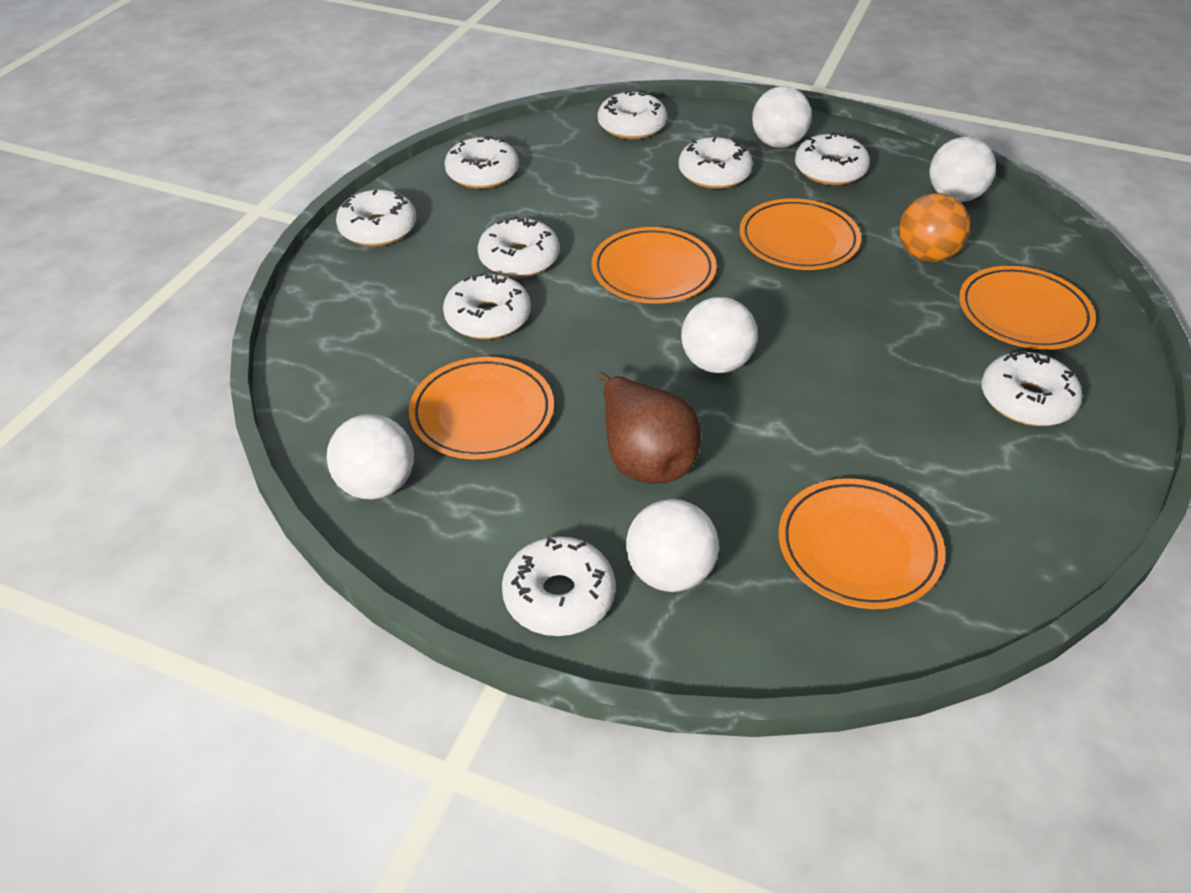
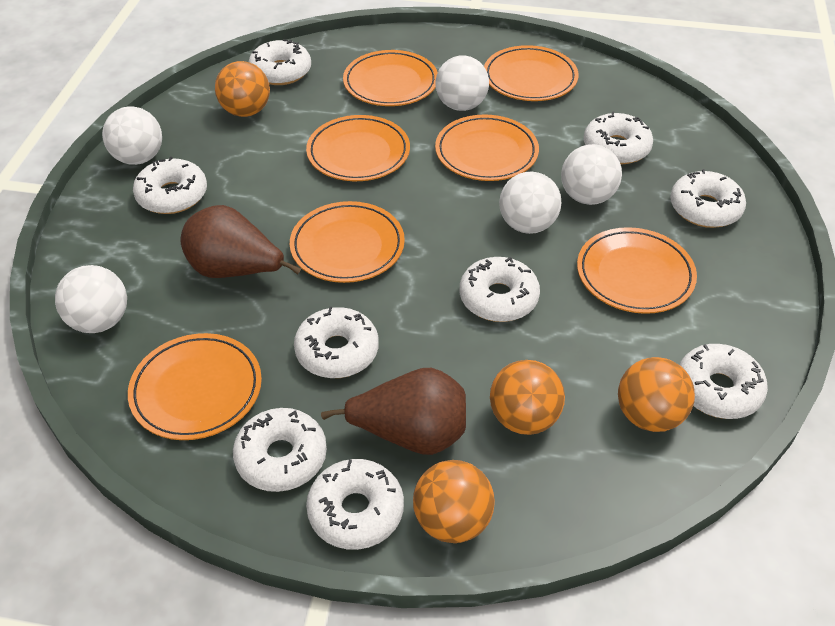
brown pear: [598,372,701,484] = 1 -> [181,205,301,278] [321,368,466,455] = 2
orange ball: [899,193,970,262] = 1 -> [215,61,270,117] [413,460,495,543] [490,360,565,435] [618,357,695,432] = 4
orange plate: [409,357,554,459] [592,227,717,304] [740,199,861,270] [779,478,945,609] [959,266,1096,350] = 5 -> [128,333,262,440] [290,201,405,283] [306,115,410,181] [343,50,438,106] [435,115,539,181] [484,45,578,101] [577,227,697,314] = 7

